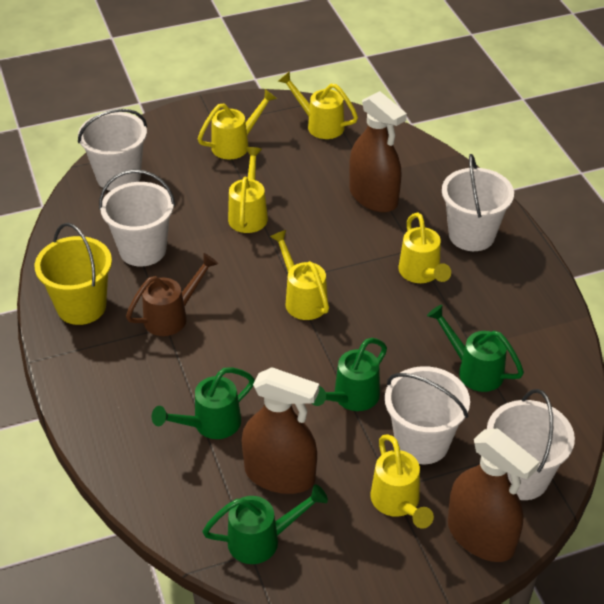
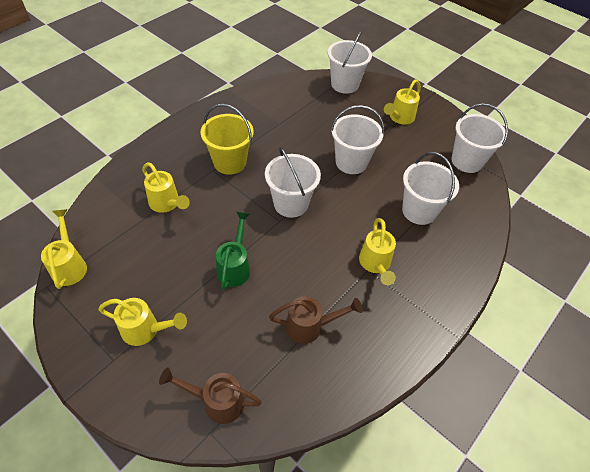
brown spray bottle: [242,367,319,494] [349,91,407,212] [448,429,539,562] = 3 -> none = 0
brown watering can: [126,253,218,336] = 1 -> [159,367,262,424] [269,296,363,344] = 2
green watering can: [152,367,255,439] [203,484,328,564] [312,338,387,411] [427,305,524,392] = 4 -> [216,211,250,290] = 1
yellow watering can: [198,89,277,159] [228,147,268,233] [270,230,329,320] [278,71,358,139] [371,434,434,529] [399,212,451,283] = 6 -> [41,209,87,289] [99,298,187,346] [142,162,190,213] [359,218,396,285] [384,79,421,125] = 5

